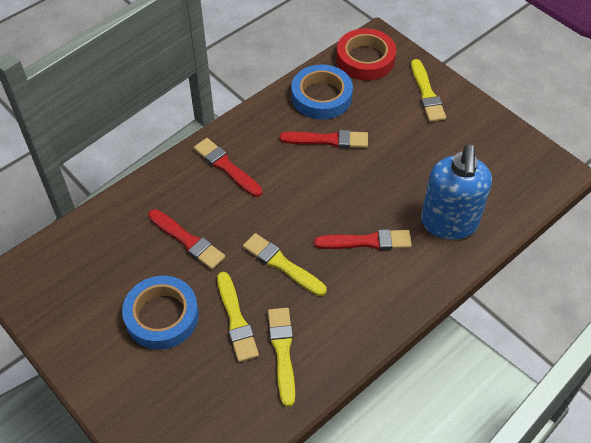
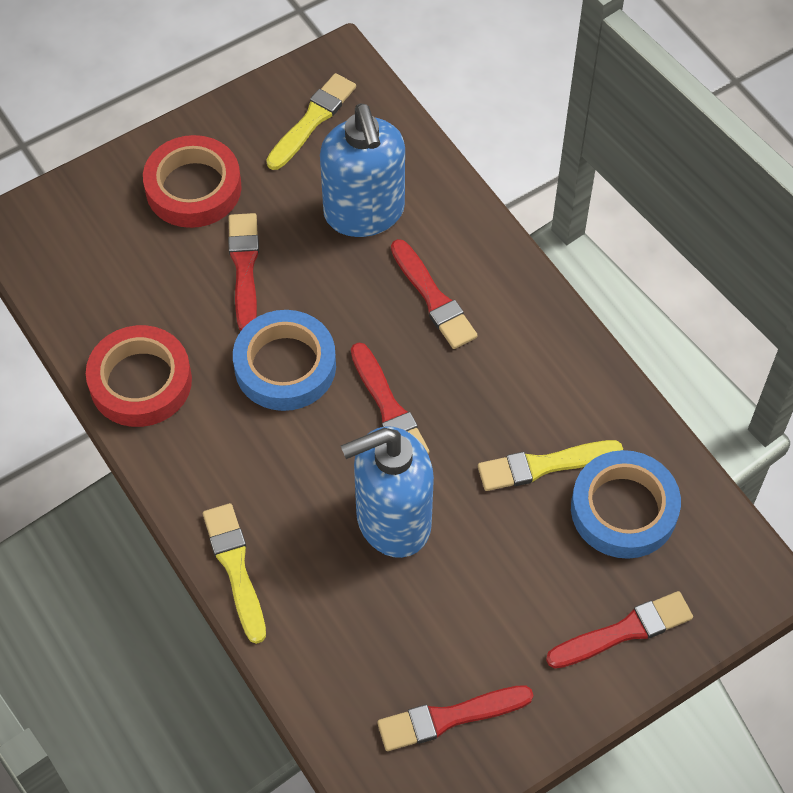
blue soap dispenser: [421,144,492,240] = 1 -> [320,104,405,237] [341,426,434,558] = 2
red brush: [148,209,225,270] [194,138,262,197] [279,130,368,148] [314,229,412,250] = 4 -> [228,213,259,331] [351,342,429,454] [377,685,533,751] [391,239,478,349] [546,591,693,669] = 5
red tape: [336,28,396,80] = 1 -> [86,325,192,427] [143,135,242,228] = 2
yellow brush: [217,272,259,362] [243,233,326,296] [268,308,295,407] [411,59,446,122] = 4 -> [203,503,266,644] [266,73,356,170] [478,440,623,491] = 3

